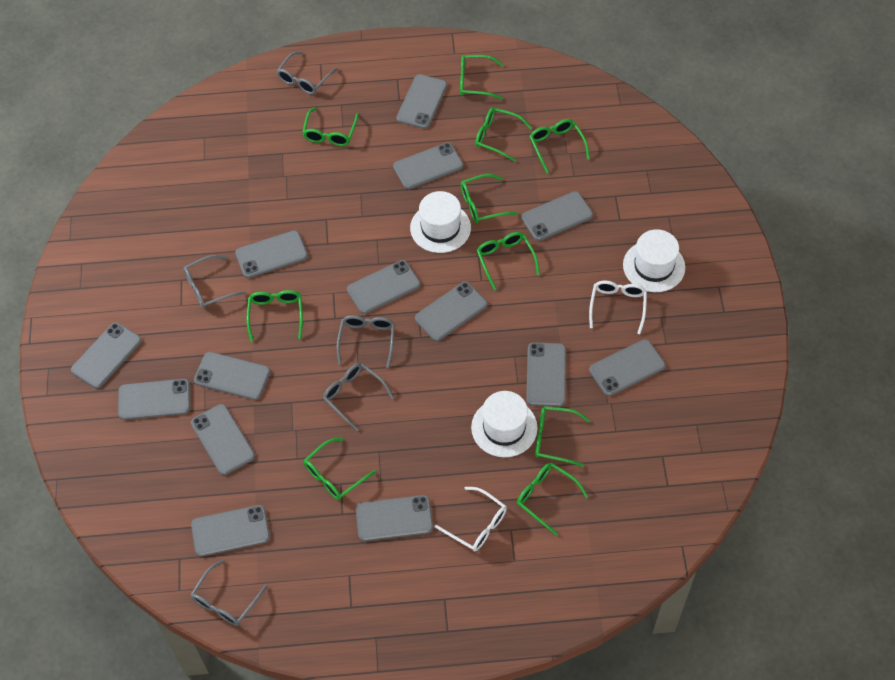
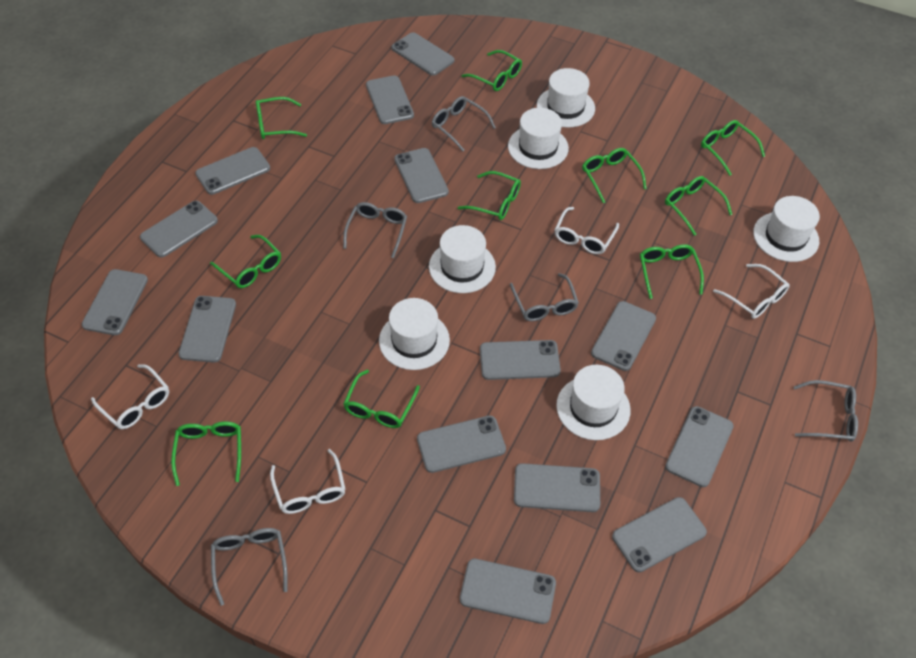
white glasses: [435,487,507,552] [589,281,647,334] = 2 -> [91,364,169,429] [270,449,345,514] [555,207,619,254] [713,264,790,319] = 4
white hat: [410,191,471,253] [471,391,538,457] [623,229,685,292] = 3 -> [379,298,450,370] [429,225,496,293] [508,108,569,169] [537,68,595,128] [556,365,631,440] [753,196,820,262] = 6

